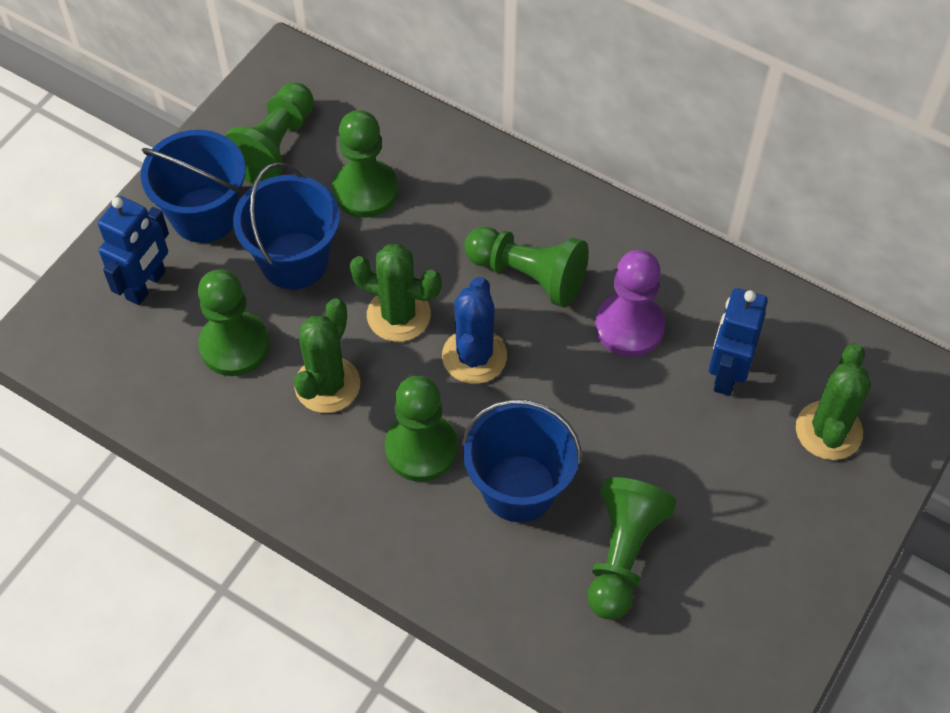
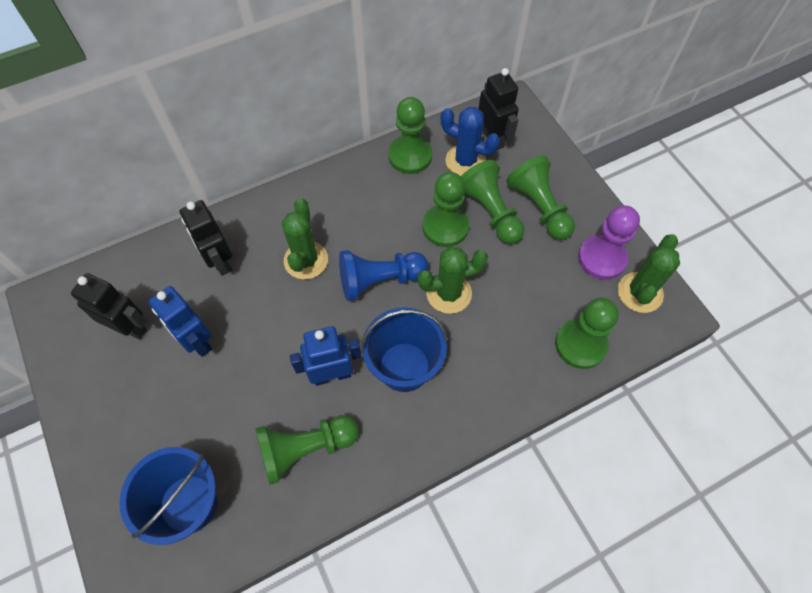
black robot: none = 0 -> [71,273,147,340] [179,200,233,276] [479,68,519,150] = 3
blue bucket: [141,130,246,243] [233,162,340,289] [462,399,581,522] = 3 -> [119,447,218,545] [361,307,447,392] = 2
blue pawn: none = 0 -> [339,250,429,301] = 1

